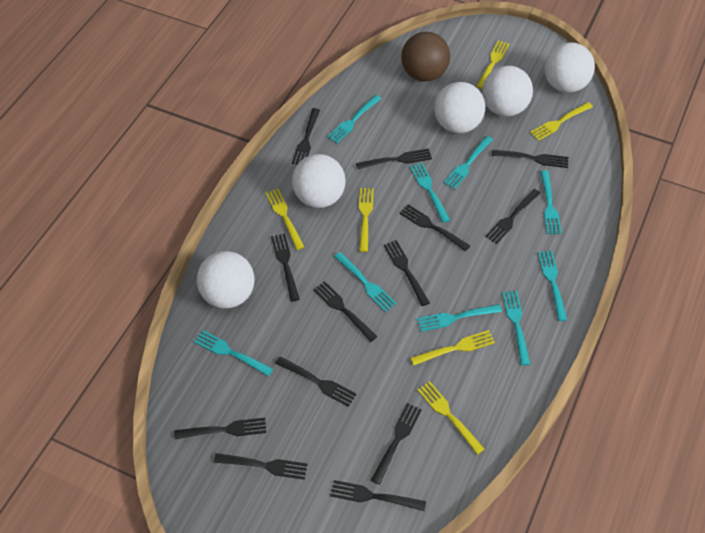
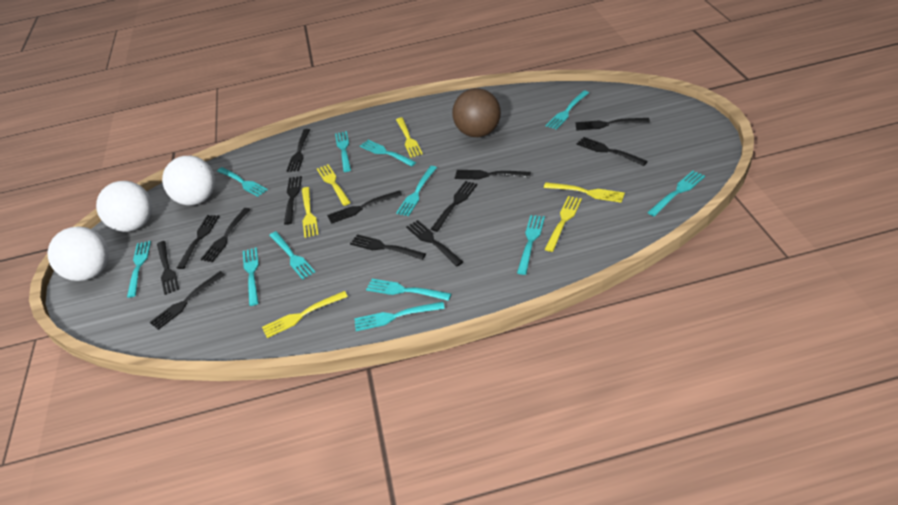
turquoise fork: [194,330,273,376] [327,95,381,143] [334,252,396,312] [410,163,450,223] [417,304,502,332] [443,136,493,189] [502,291,530,365] [538,251,567,321] [540,170,562,234] = 9 -> [127,241,151,298] [217,167,268,197] [243,247,259,306] [269,231,315,280] [335,131,351,172] [354,302,445,331] [360,140,416,167] [366,279,451,301] [396,166,437,216] [517,215,545,275] [546,91,589,130] [647,171,705,216] = 12
white ball: [197,251,255,308] [292,154,346,208] [434,82,485,133] [482,65,533,117] [544,42,595,93] = 5 -> [48,227,109,281] [96,181,152,232] [162,156,215,205] = 3

